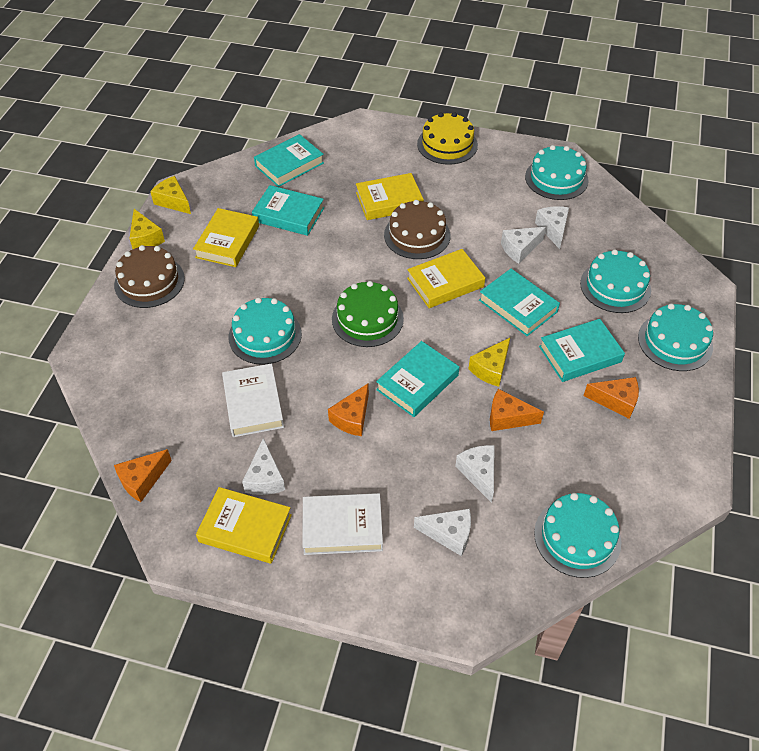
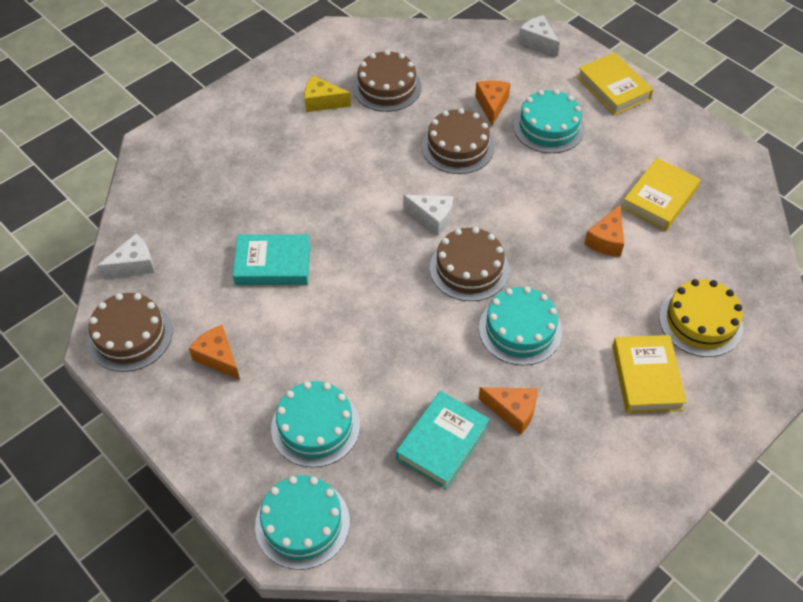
brown cake: [114,245,185,308] [384,200,450,259] = 2 -> [88,293,172,372] [353,50,421,112] [422,108,494,174] [430,227,509,301] = 4
green cake: [332,281,404,347] = 1 -> none = 0
turquoise book: [252,185,324,236] [254,134,324,187] [376,341,459,417] [479,269,560,336] [539,319,625,382] = 5 -> [233,234,310,285] [396,391,490,489] = 2
turquoise cake: [229,297,302,365] [525,145,589,200] [534,493,621,578] [580,249,651,313] [638,303,713,371] = 5 -> [255,475,350,570] [271,381,360,467] [479,287,562,365] [513,89,585,153] = 4
white book: [222,363,284,437] [303,493,383,555] = 2 -> none = 0
white cheese: [242,438,285,495] [414,508,471,556] [455,445,495,503] [501,227,546,264] [535,206,569,249] = 5 -> [97,234,155,279] [403,195,453,235] [518,15,560,56] = 3
yellow book: [193,208,259,267] [196,487,292,564] [356,173,424,220] [407,249,485,308] = 4 -> [577,52,653,115] [612,335,687,413] [622,158,701,231] = 3
yellow cheese: [129,209,165,249] [150,176,191,214] [468,338,510,387] = 3 -> [304,75,351,112] = 1

